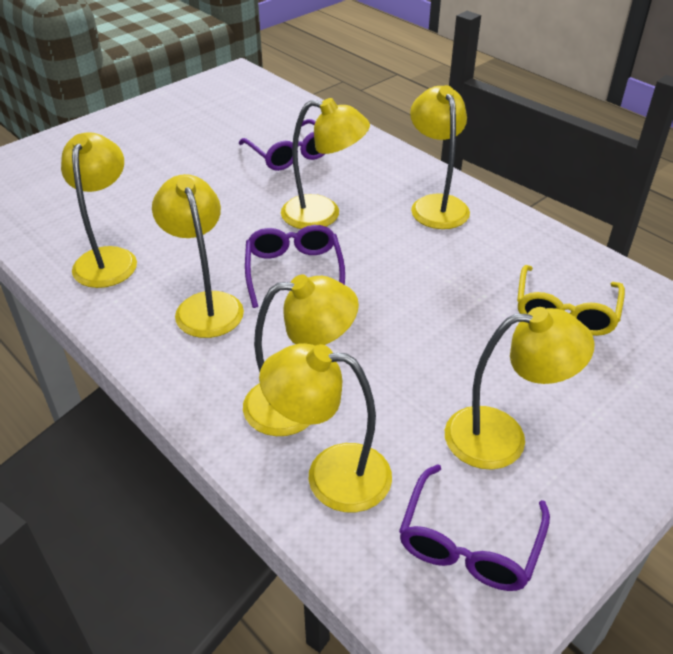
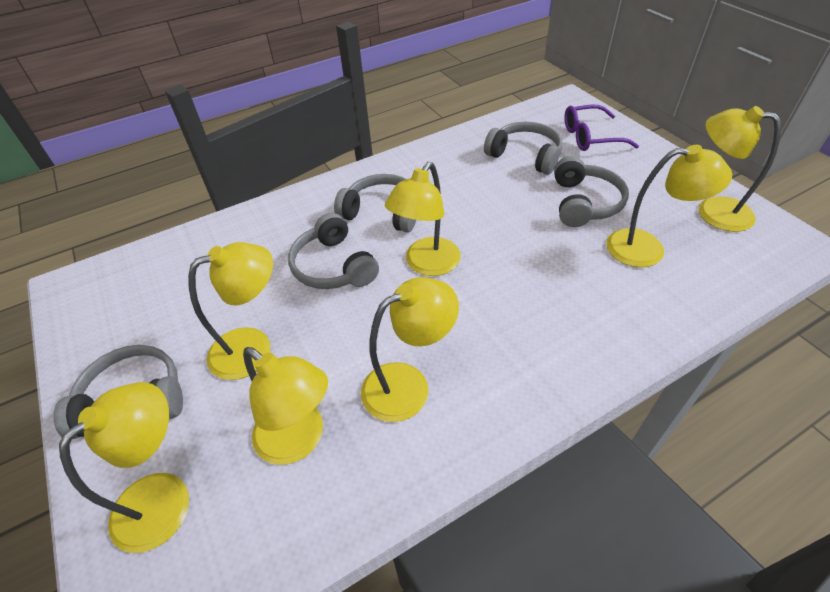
grey headphones: none = 0 -> [53,345,183,439] [288,213,379,289] [334,174,416,232] [484,122,562,175] [554,156,629,227] = 5
purple glasses: [239,119,325,171] [245,225,345,308] [399,464,550,591] = 3 -> [564,105,639,151] = 1
yellow glasses: [517,265,625,336] = 1 -> none = 0

